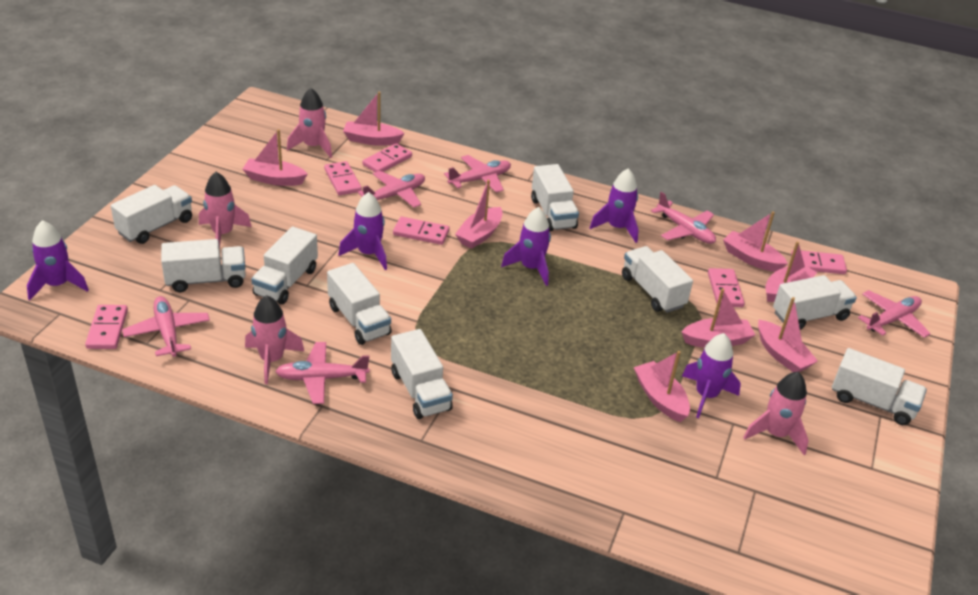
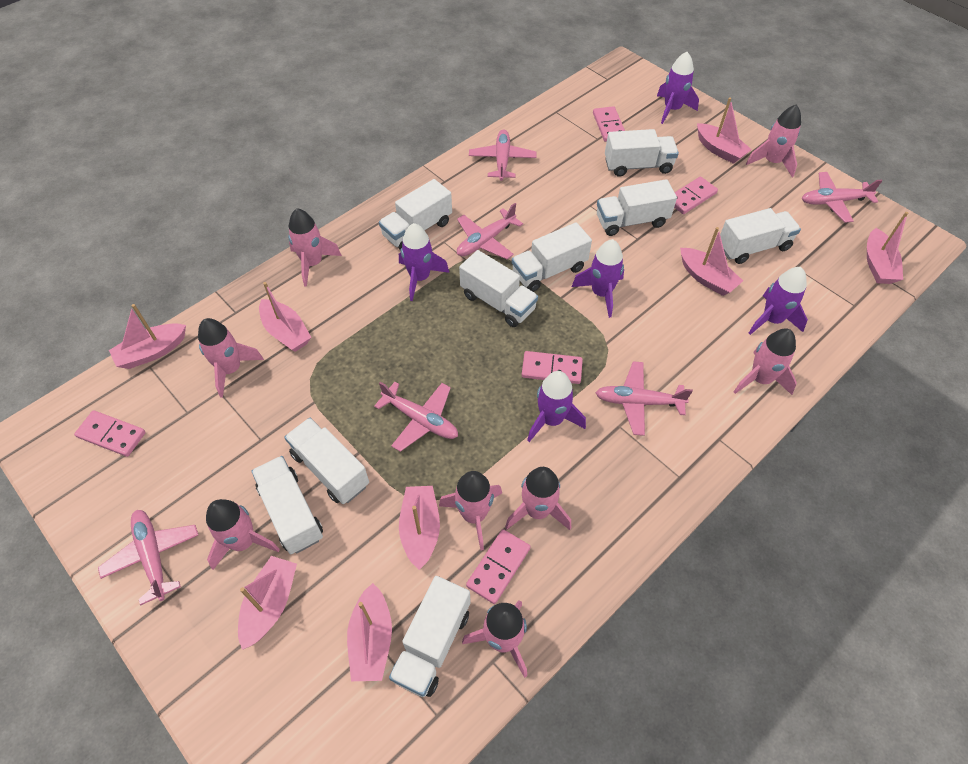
pink domino: [85,305,128,349] [324,161,362,195] [362,143,412,172] [393,217,449,245] [708,268,745,307] [791,250,847,274] = 6 -> [74,410,146,457] [466,529,530,604] [522,351,583,384] [593,106,625,142] [674,177,718,214] = 5
pink rocket: [199,172,252,250] [245,295,304,384] [287,88,332,158] [743,372,809,455] = 4 -> [198,318,264,398] [206,499,280,570] [288,208,342,287] [439,471,502,550] [462,600,527,678] [505,467,571,530] [734,328,797,395] [746,104,801,178] = 8

